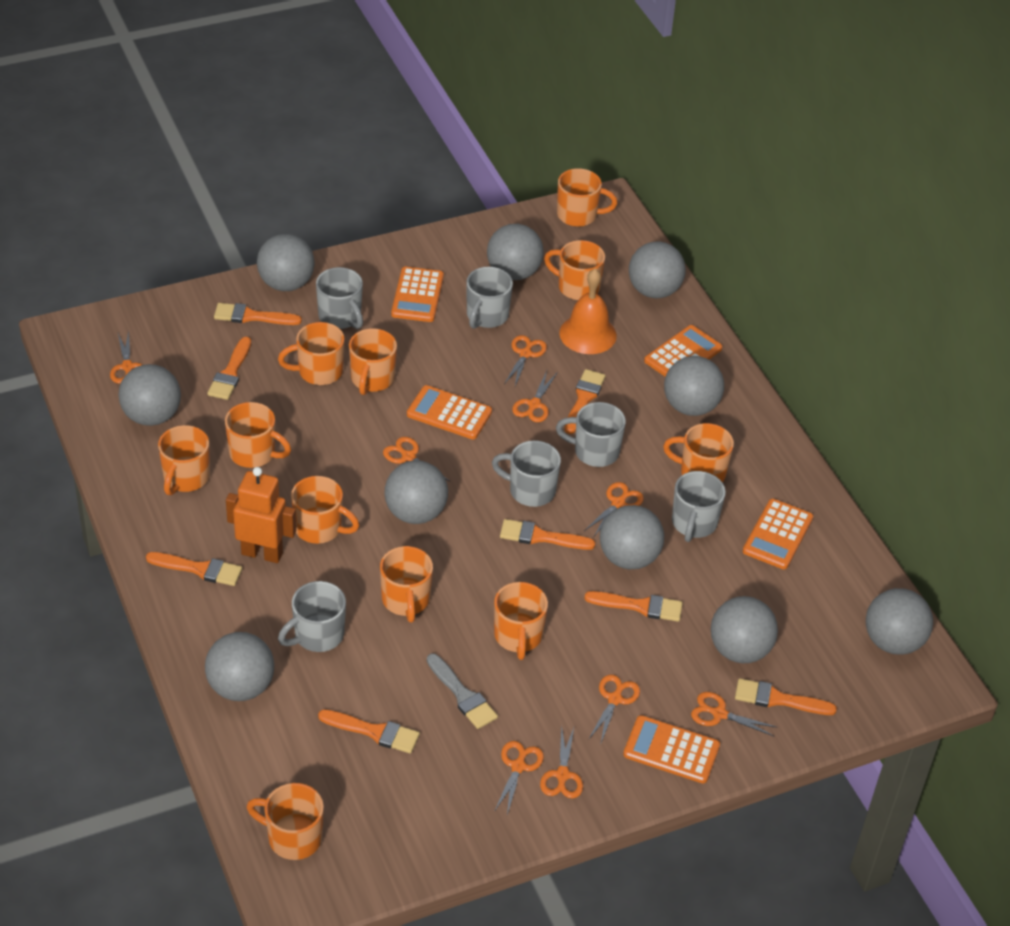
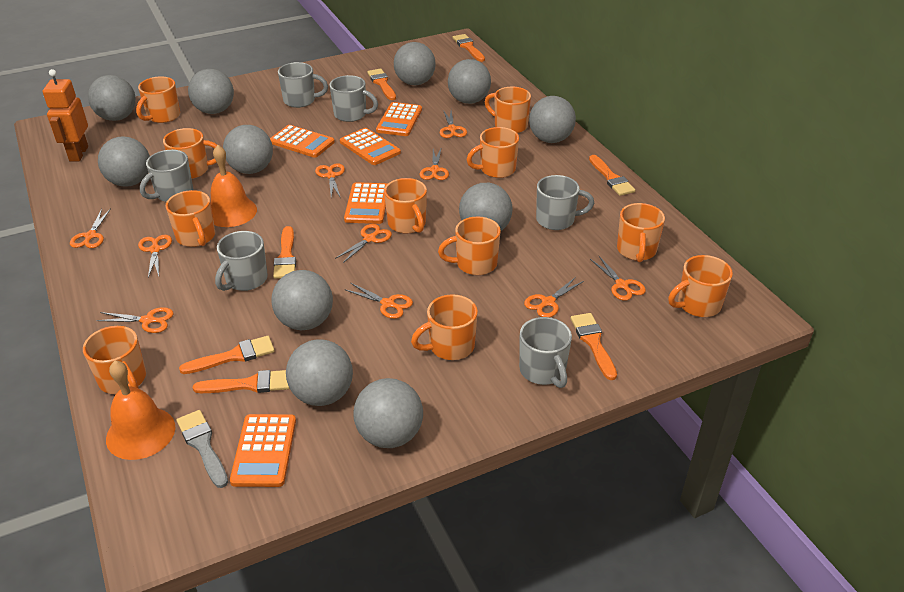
grey ball: [118,364,181,426] [205,632,274,701] [257,234,315,291] [384,460,448,524] [487,224,544,280] [600,505,664,569] [629,241,686,298] [664,356,724,416] [711,596,778,663] [866,588,933,655] = 10 -> [88,75,136,121] [98,136,150,187] [188,69,234,114] [223,125,273,174] [271,270,333,330] [286,339,353,406] [353,378,423,448] [394,42,436,85] [448,59,491,104] [459,183,513,231] [529,96,576,143] = 11
orange bell: [559,269,617,354] = 1 -> [106,361,175,460] [211,145,257,227] = 2
orange brush: [146,552,242,586] [207,337,251,400] [214,303,302,325] [318,709,420,754] [500,519,595,550] [565,369,606,434] [584,591,683,622] [735,678,837,715] = 8 -> [179,336,275,374] [193,370,290,393] [273,226,296,279] [367,69,396,100] [453,34,485,62] [571,313,617,380] [589,155,635,196] = 7
orange scissors: [110,331,142,384] [383,437,451,482] [494,741,544,815] [504,335,547,386] [512,371,558,422] [540,725,583,799] [584,482,644,538] [588,675,640,745] [691,692,778,736] = 9 -> [70,208,111,248] [96,307,173,333] [138,235,172,278] [315,163,345,197] [335,224,392,263] [344,283,413,319] [420,147,449,180] [440,110,467,138] [524,277,584,317] [590,256,646,301] = 10

